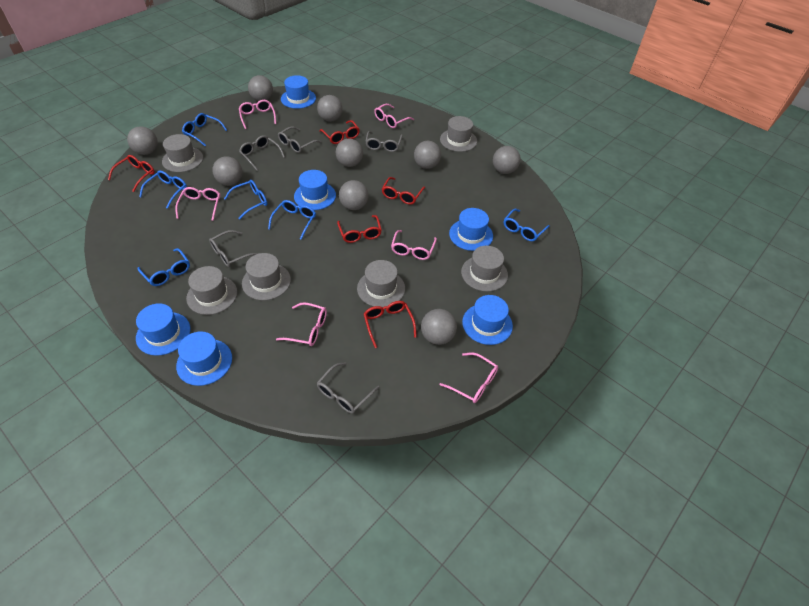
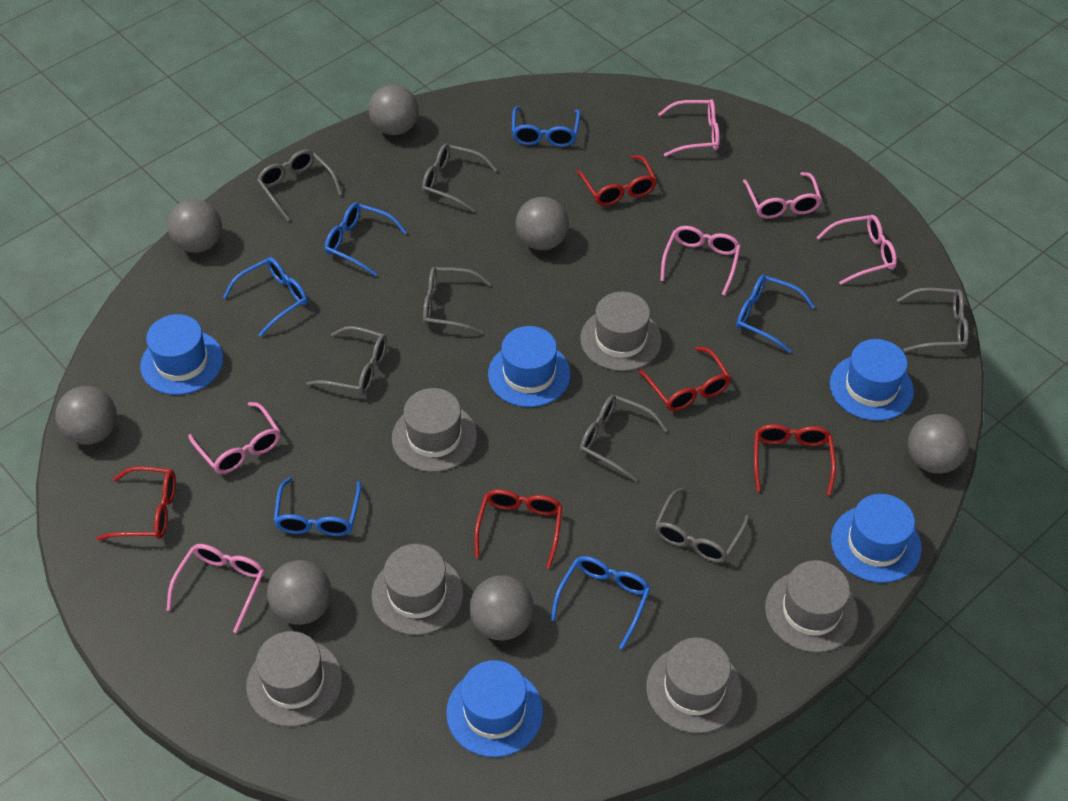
blue hat: [136,303,191,356] [176,331,232,386] [281,75,316,109] [294,170,336,210] [449,208,493,251] [462,295,513,345] = 6 -> [140,314,223,395] [446,660,543,757] [488,326,571,407] [830,339,914,421] [831,494,922,583] = 5
grey ball: [127,126,158,155] [212,156,243,186] [248,75,273,101] [317,95,343,122] [336,139,363,167] [339,180,369,210] [414,141,441,169] [421,309,457,345] [493,146,521,174] = 9 -> [55,386,117,445] [167,199,222,253] [267,560,332,625] [368,84,419,135] [469,575,534,640] [515,197,569,250] [908,414,969,474] = 7
grey glasses: [209,230,259,267] [239,135,285,171] [278,127,321,153] [317,362,380,414] [365,131,403,152] = 5 -> [257,149,342,221] [306,326,387,394] [422,144,497,212] [423,267,491,335] [580,395,668,482] [655,488,749,563] [897,288,969,352] = 7

